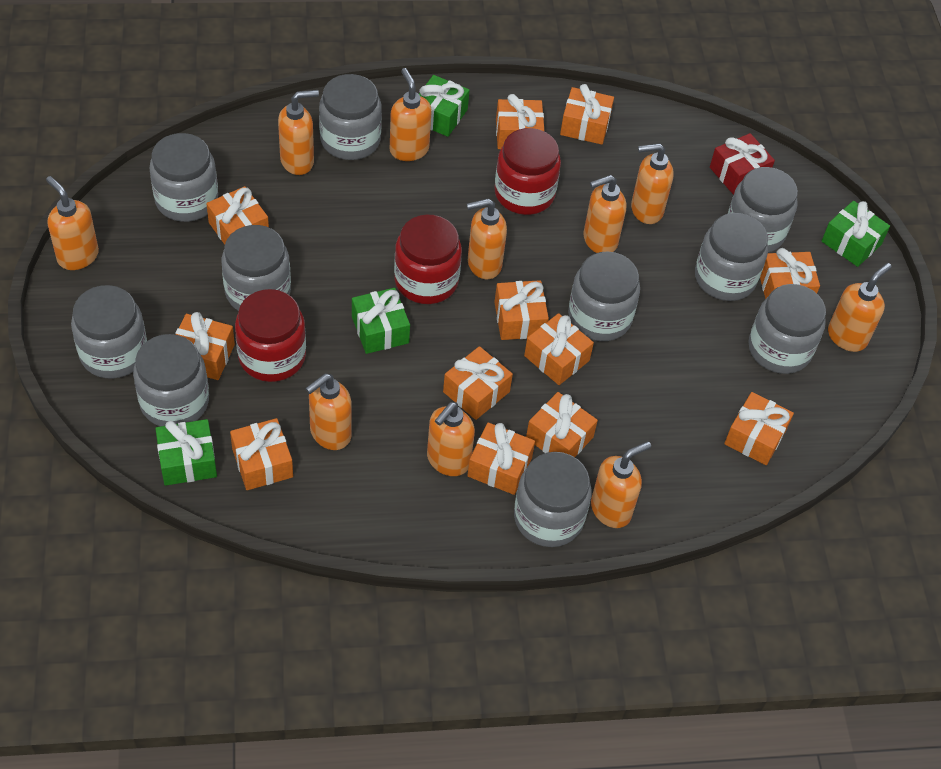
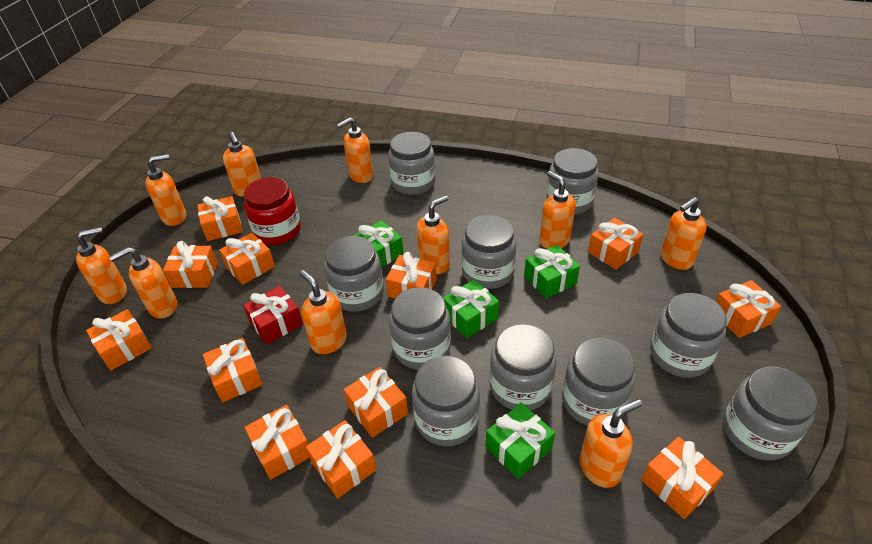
red jar: [235,289,306,382] [394,215,462,304] [494,128,561,215] = 3 -> [244,177,301,245] = 1

